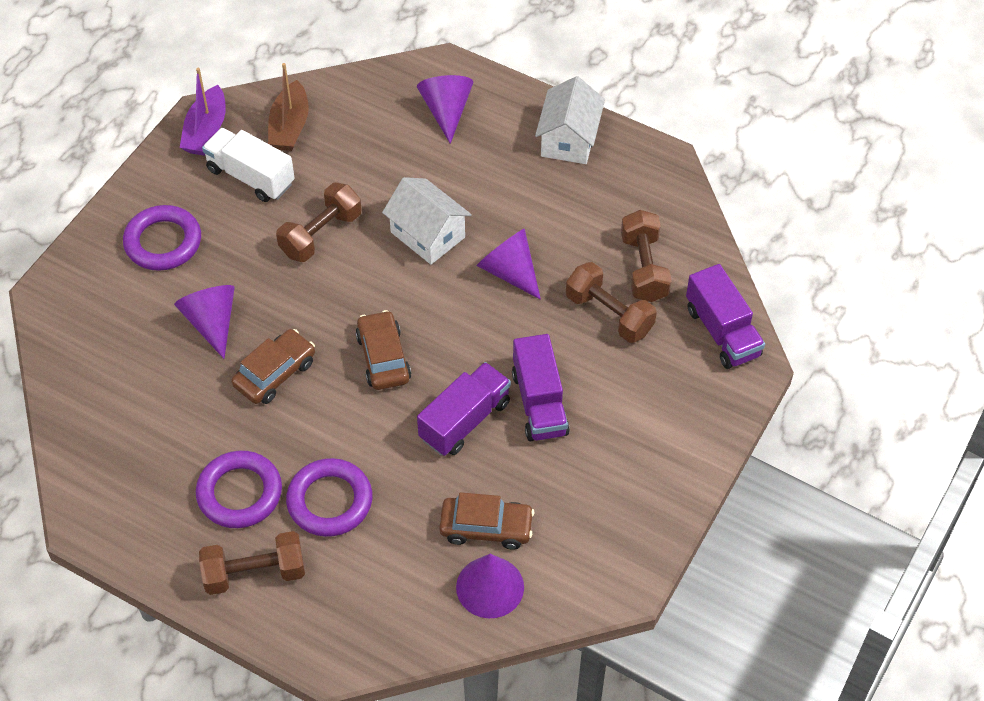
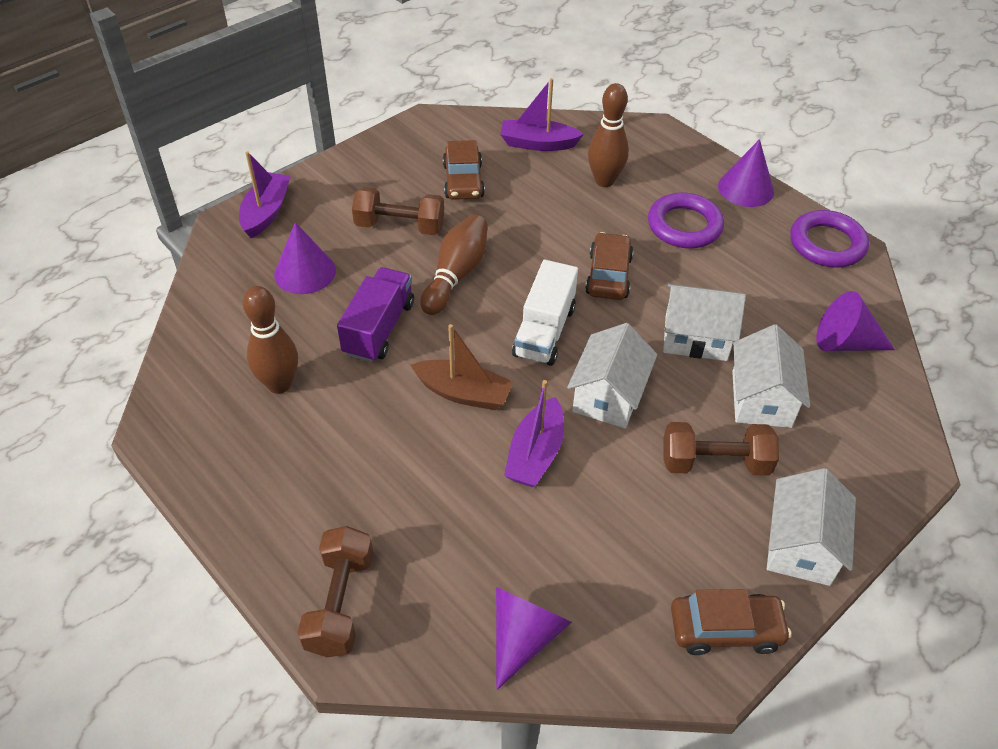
brown bowling pin: none = 0 -> [243,286,298,394] [420,214,488,315] [588,83,629,187] = 3
brown dumbbell: [199,531,305,595] [276,182,362,262] [566,262,657,343] [621,210,672,302] = 4 -> [297,526,373,657] [352,187,444,235] [663,422,779,476] = 3
purple boat: [180,68,226,156] = 1 -> [239,151,291,238] [500,78,584,151] [504,380,564,487] = 3
purple ring: [123,205,201,271] [196,451,282,528] [286,458,372,537] = 3 -> [648,193,724,248] [790,210,869,267] = 2
purple truck: [417,362,511,456] [512,334,570,441] [686,264,765,369] = 3 -> [337,267,414,362] = 1
white house: [382,177,472,265] [535,76,605,164] = 2 -> [567,323,657,428] [663,284,746,361] [732,324,810,428] [767,468,856,586] = 4

